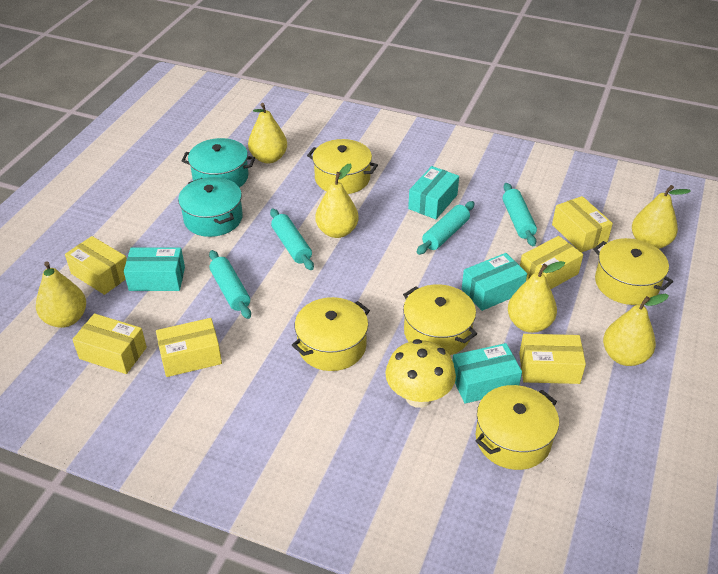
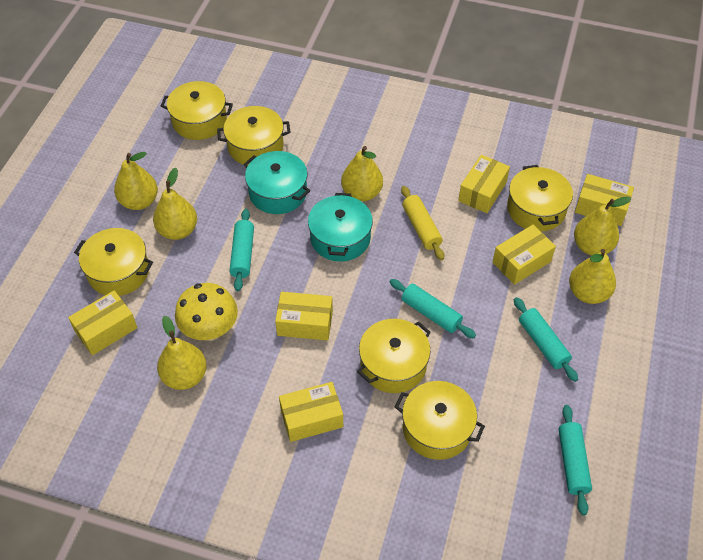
turquoise box: [124,248,185,291] [408,166,459,219] [452,343,522,404] [462,253,527,311] = 4 -> none = 0
yellow pot: [292,297,370,371] [307,139,378,194] [403,284,477,355] [476,385,559,470] [593,238,673,305] = 5 -> [74,228,153,296] [161,81,233,140] [217,106,291,165] [357,319,431,393] [395,381,485,460] [507,165,573,231] = 6
yellow rolling pin: none = 0 -> [401,186,444,260] = 1

